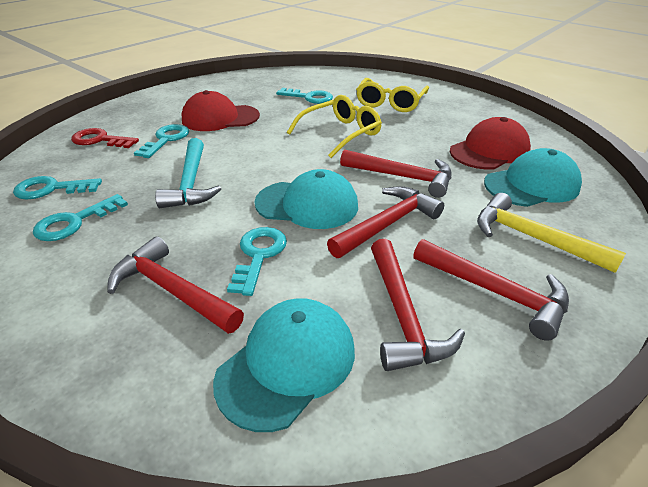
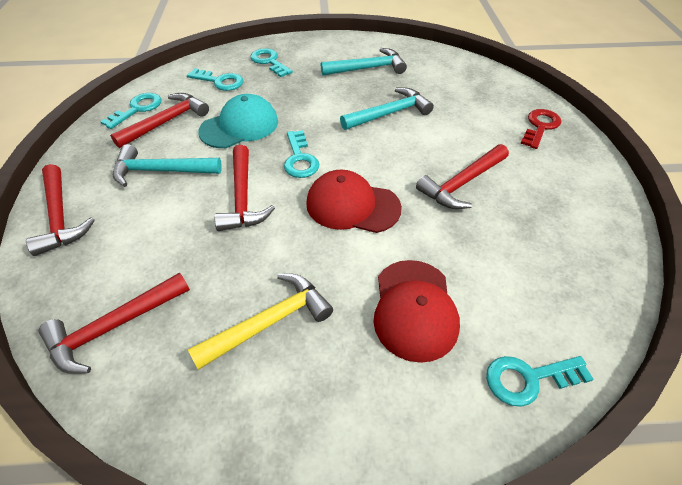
turquoise cap: [213,298,355,432] [254,169,358,229] [484,148,582,207] = 3 -> [198,94,278,148] = 1
turquoise hammer: [155,138,221,208] = 1 -> [113,144,222,187] [321,48,407,76] [340,88,434,130] = 3
yellow glasses: [287,95,382,158] [356,78,429,112] = 2 -> none = 0

